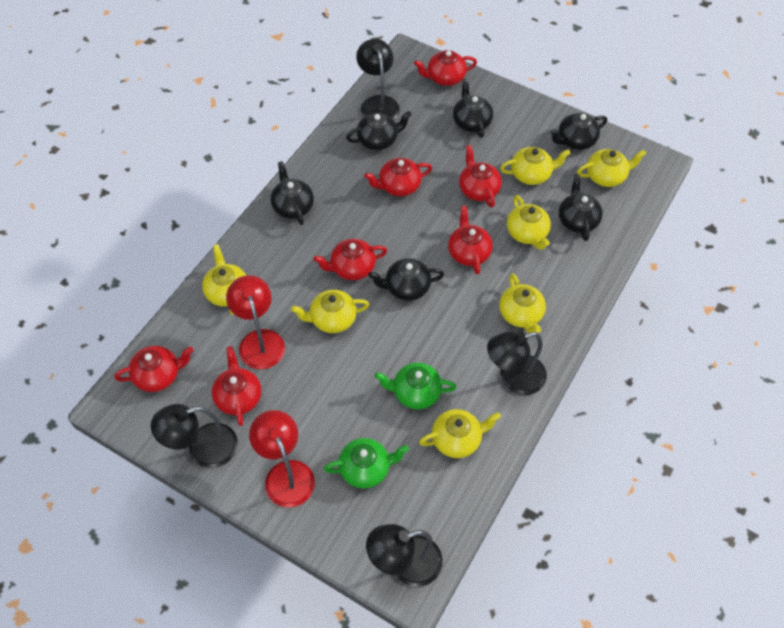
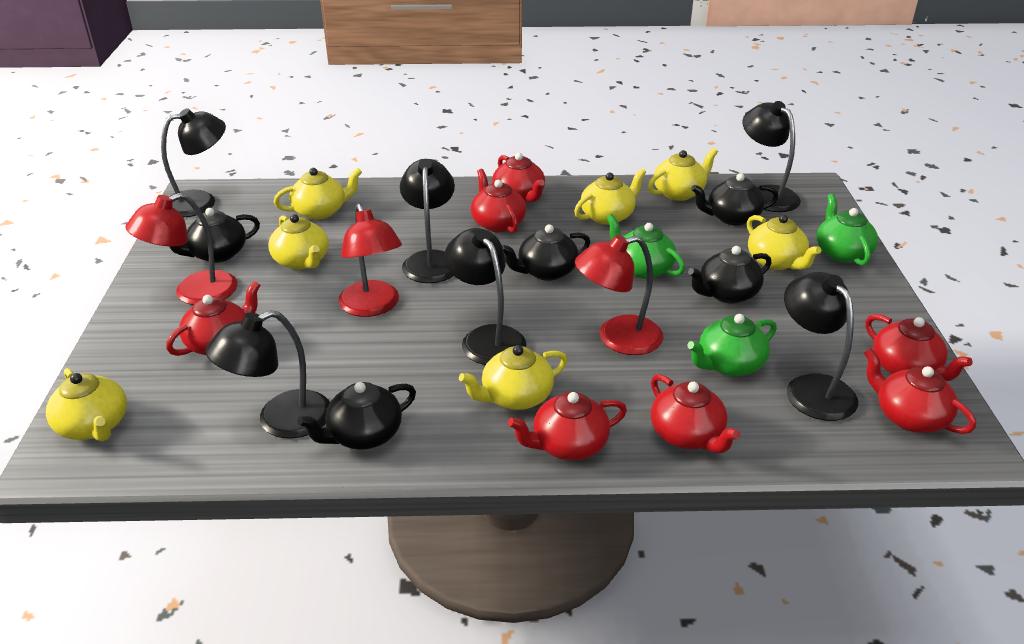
black lamp: [151,404,238,468] [356,39,400,120] [366,524,443,587] [487,332,547,395] = 4 -> [161,108,226,217] [206,310,330,439] [400,159,455,283] [444,228,527,365] [742,101,801,212] [784,272,858,421] = 6
black teapot: [271,161,314,225] [346,111,412,150] [368,258,444,301] [453,78,493,138] [550,113,607,150] [559,174,603,241] = 6 -> [169,208,260,263] [297,382,416,450] [502,224,590,281] [688,246,771,303] [691,173,779,226] = 5
green teapot: [324,438,409,489] [375,363,457,410] = 2 -> [606,214,685,279] [687,314,777,376] [817,194,878,266] = 3
red lamp: [226,275,285,369] [249,410,315,507] = 2 -> [126,193,237,305] [338,204,402,317] [575,235,663,355] = 3

